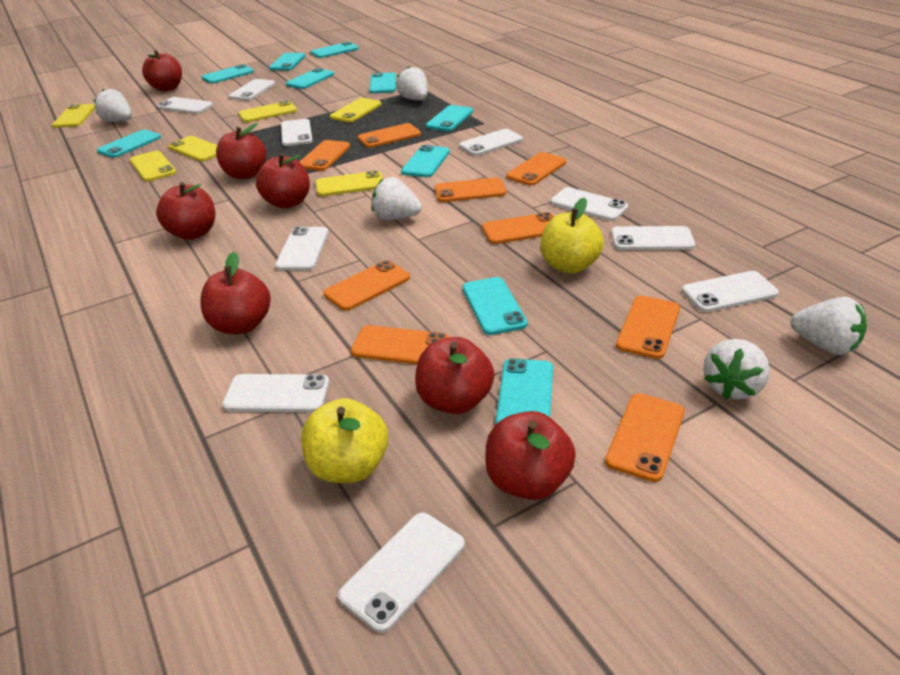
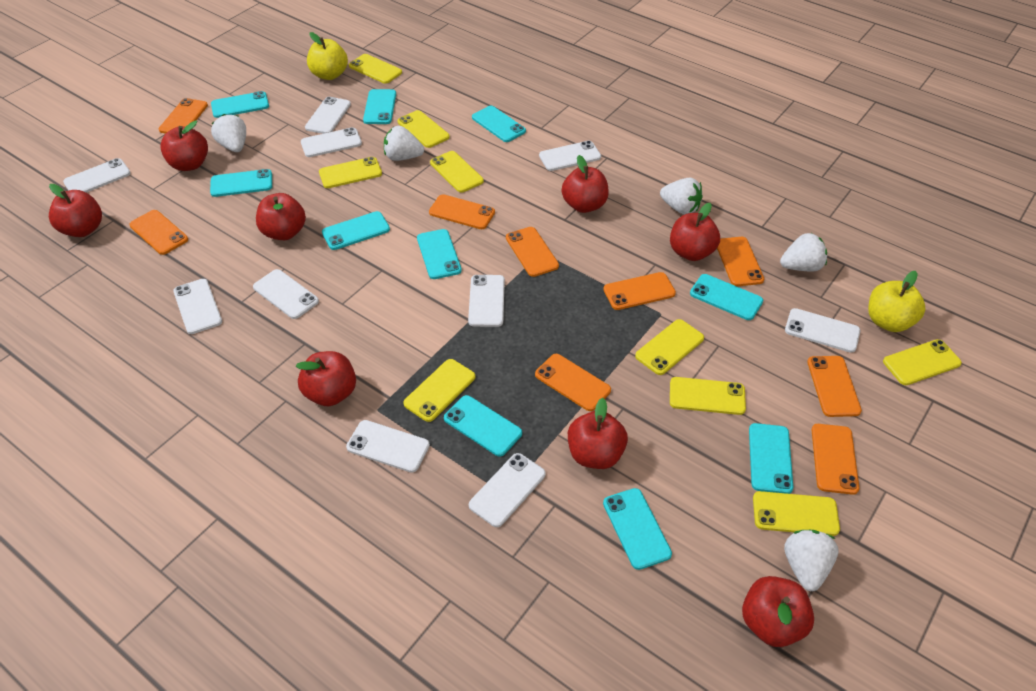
red apple: [142,50,182,91] [156,182,215,240] [200,251,271,334] [216,123,266,179] [256,153,310,209] [415,337,494,414] [485,411,576,500] = 7 -> [49,184,102,237] [160,121,208,171] [256,193,306,240] [296,351,356,406] [562,155,609,213] [568,398,628,469] [670,203,720,261] [742,576,814,647] = 8
yellow phone: [52,104,95,128] [130,151,176,182] [168,136,217,162] [238,100,297,122] [316,170,383,196] [330,98,381,122] = 6 -> [319,157,382,188] [349,54,402,84] [398,110,450,148] [403,359,475,422] [430,151,484,192] [635,319,704,375] [670,377,746,415] [753,491,840,536] [883,339,962,385] = 9

